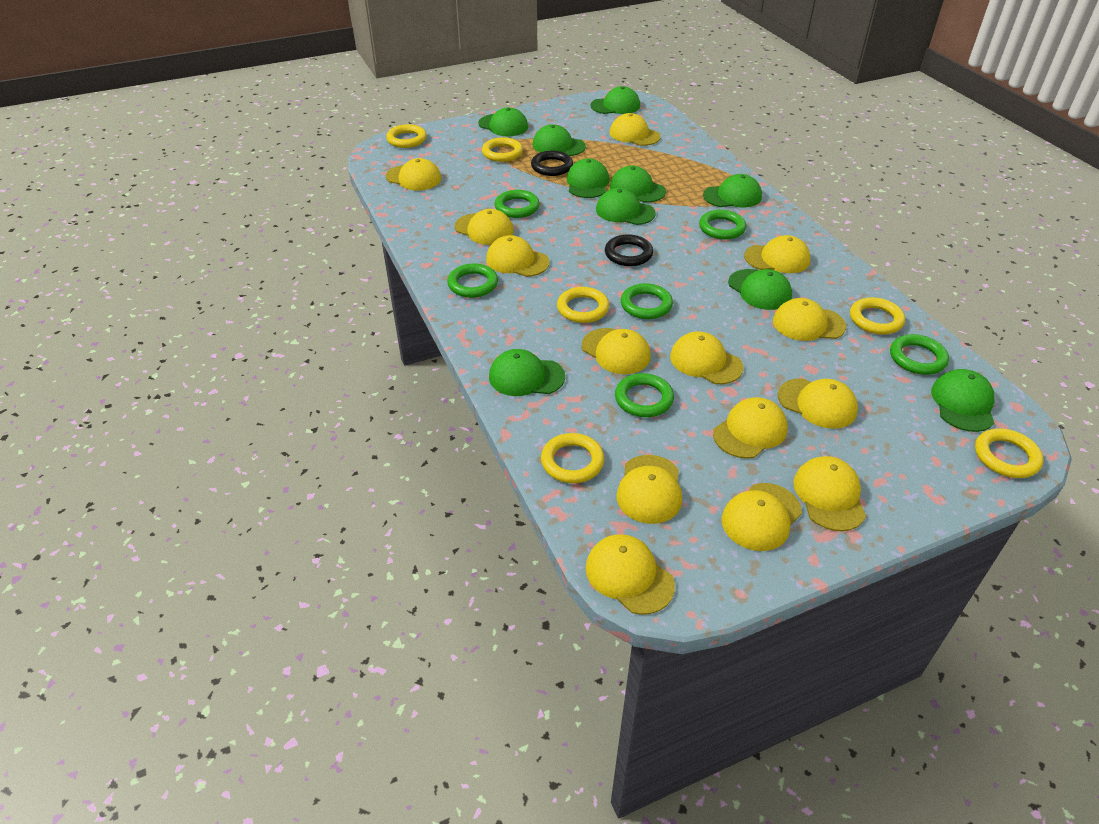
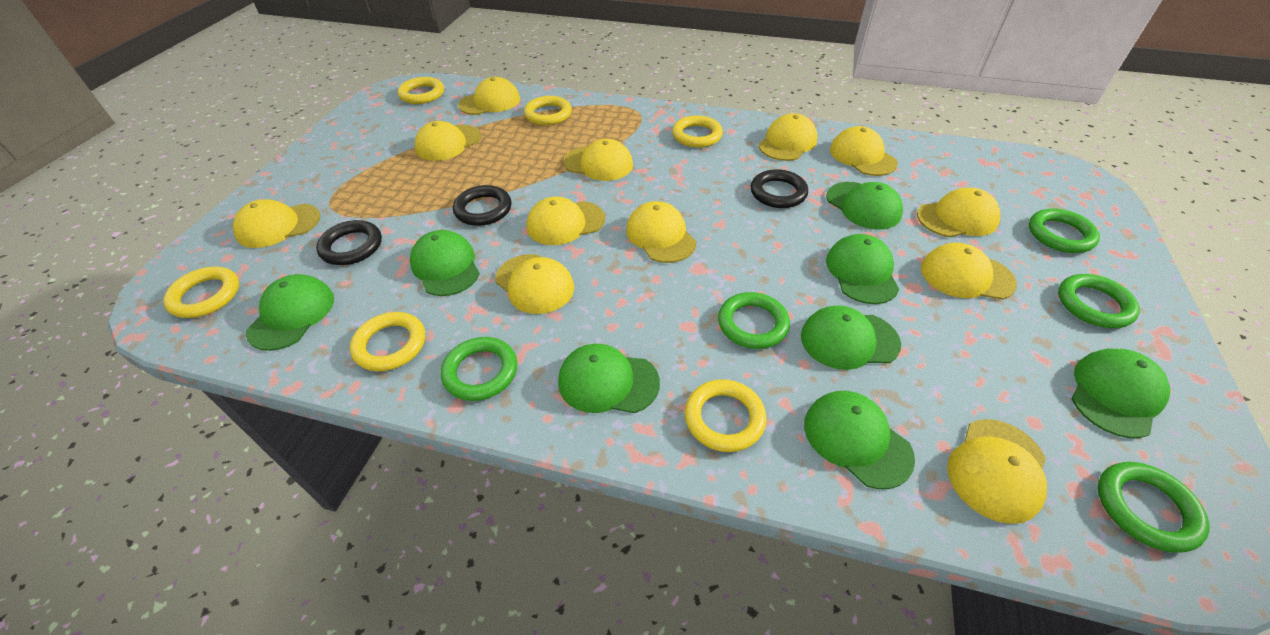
black ring: [531,151,573,176] [605,234,653,266] = 2 -> [316,220,382,265] [453,185,511,226] [751,169,808,208] = 3
green cap: [478,107,528,136] [489,349,565,396] [533,124,586,156] [567,158,609,198] [590,86,640,114] [596,188,656,225] [610,165,666,202] [703,174,762,208] [728,269,792,310] [931,369,995,432] = 10 -> [246,274,334,351] [410,230,480,296] [558,344,660,413] [801,305,901,370] [804,391,915,489] [826,182,903,230] [826,234,899,304] [1072,349,1170,438] = 8
green ring: [447,263,498,298] [494,190,540,218] [615,373,674,417] [621,283,673,319] [699,210,746,240] [890,334,949,375] = 6 -> [441,337,517,401] [718,292,790,349] [1029,209,1100,253] [1058,274,1140,328] [1098,462,1209,553] = 5
yellow cap: [386,158,442,191] [455,209,514,245] [486,235,549,277] [582,328,651,374] [585,534,675,615] [610,113,661,146] [616,455,682,524] [670,332,743,384] [713,397,788,459] [722,483,802,551] [744,235,811,273] [773,298,846,341] [778,378,858,429] [793,456,866,531] = 14 -> [233,199,320,248] [414,121,481,161] [458,77,520,115] [495,254,574,314] [527,197,605,245] [564,139,633,181] [626,201,696,263] [758,113,817,161] [830,126,898,176] [917,188,1000,237] [921,243,1017,300] [947,419,1047,524] = 12

